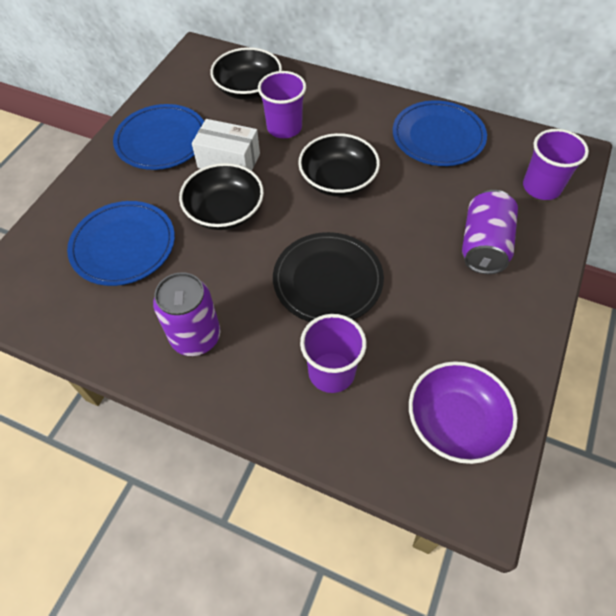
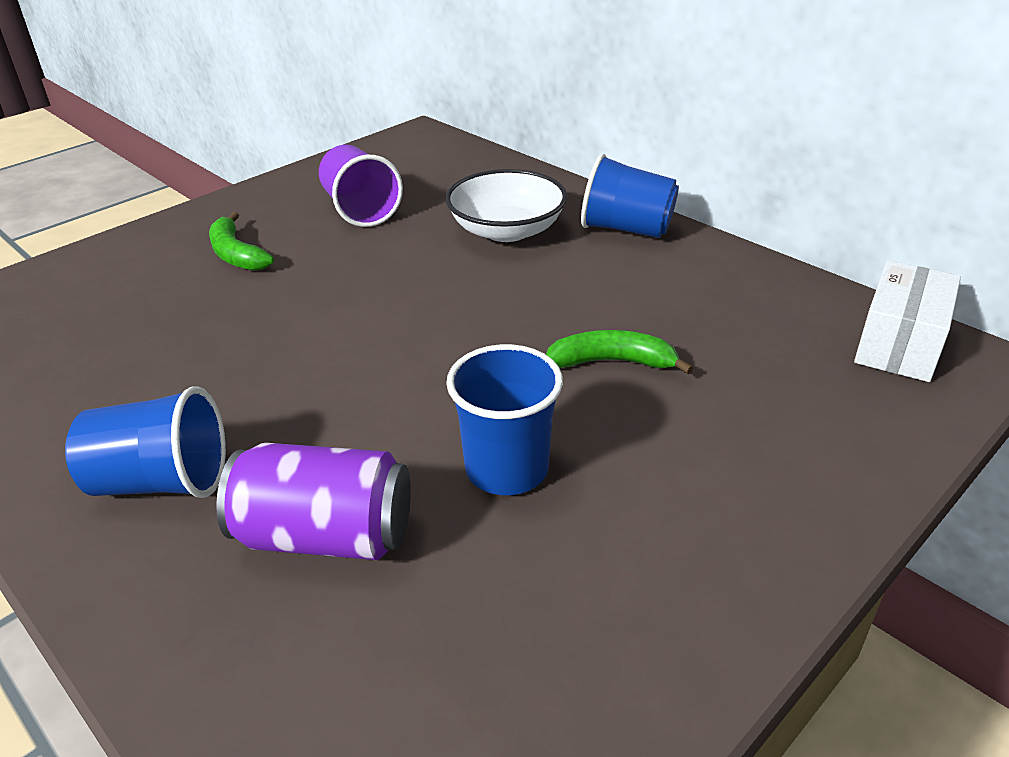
black bowl: [179,163,264,230] [210,47,282,100] [298,133,380,197] = 3 -> none = 0
black plate: [273,232,384,322] = 1 -> none = 0
blue cup: none = 0 -> [65,386,226,498] [446,344,563,495] [581,154,679,238] = 3
blue plate: [67,201,175,286] [113,104,204,170] [393,100,487,166] = 3 -> none = 0
green banana: none = 0 -> [209,212,274,271] [546,330,693,374] = 2
purple bowl: [409,361,518,464] = 1 -> none = 0
purple can: [153,272,221,356] [462,190,518,274] = 2 -> [216,443,411,560] = 1
purple cup: [258,71,306,138] [300,314,367,393] [523,129,589,200] = 3 -> [319,145,403,227] = 1
white bowl: none = 0 -> [446,169,567,242] = 1

